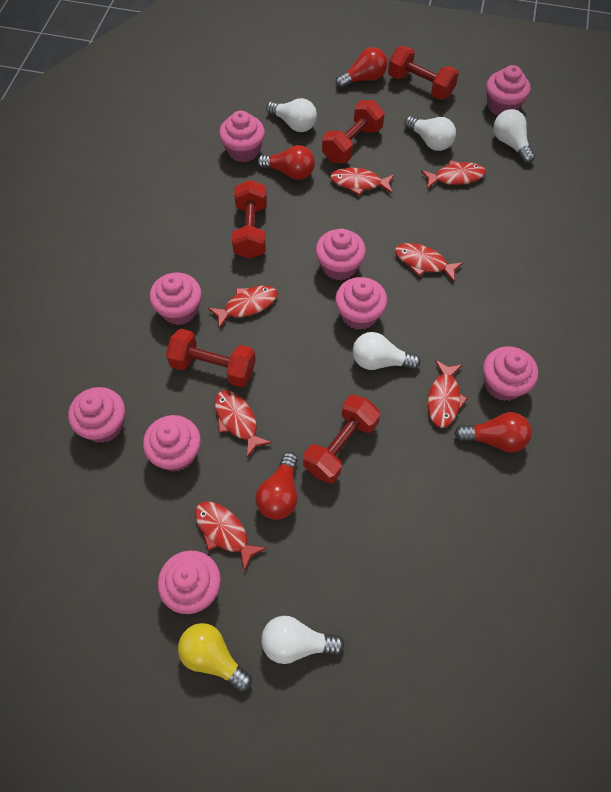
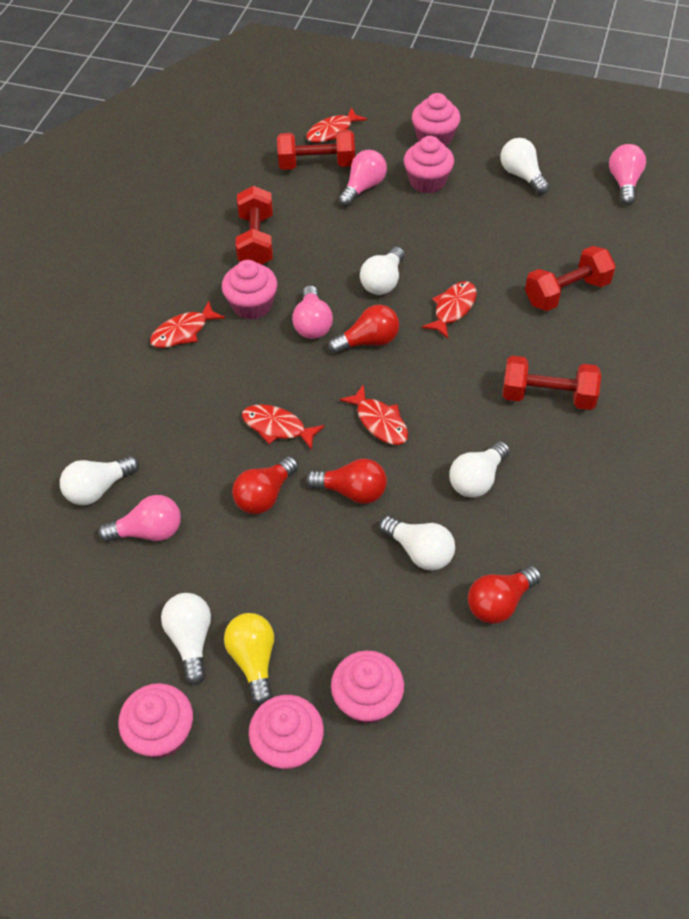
pink cupcake: [68,387,125,443] [143,415,201,472] [150,273,202,325] [158,551,221,614] [219,110,265,162] [316,229,366,280] [335,277,387,330] [483,346,538,401] [486,65,531,116] = 9 -> [118,683,193,758] [222,260,277,320] [249,695,324,770] [331,650,404,724] [404,136,454,194] [412,93,461,146] = 6
pink light bulb: none = 0 -> [98,495,181,542] [292,285,333,339] [339,150,387,207] [609,144,646,205] = 4
red dumbbell: [166,329,256,387] [232,180,267,259] [303,395,380,484] [322,100,385,163] [388,46,459,100] = 5 -> [236,186,273,265] [277,130,355,170] [503,356,601,410] [525,246,616,311] = 4
red fish: [195,501,267,571] [208,286,278,329] [215,390,272,457] [330,168,395,195] [395,243,463,282] [421,160,486,189] [428,360,468,428] = 7 -> [150,301,225,348] [242,404,325,450] [306,107,367,143] [339,384,408,445] [422,281,477,338] = 5
white light bulb: [261,616,345,664] [266,98,317,132] [353,332,421,370] [405,116,456,151] [493,109,535,164] = 5 -> [60,456,139,505] [161,593,211,685] [360,247,405,295] [379,516,455,571] [449,441,510,498] [501,138,550,194] = 6

